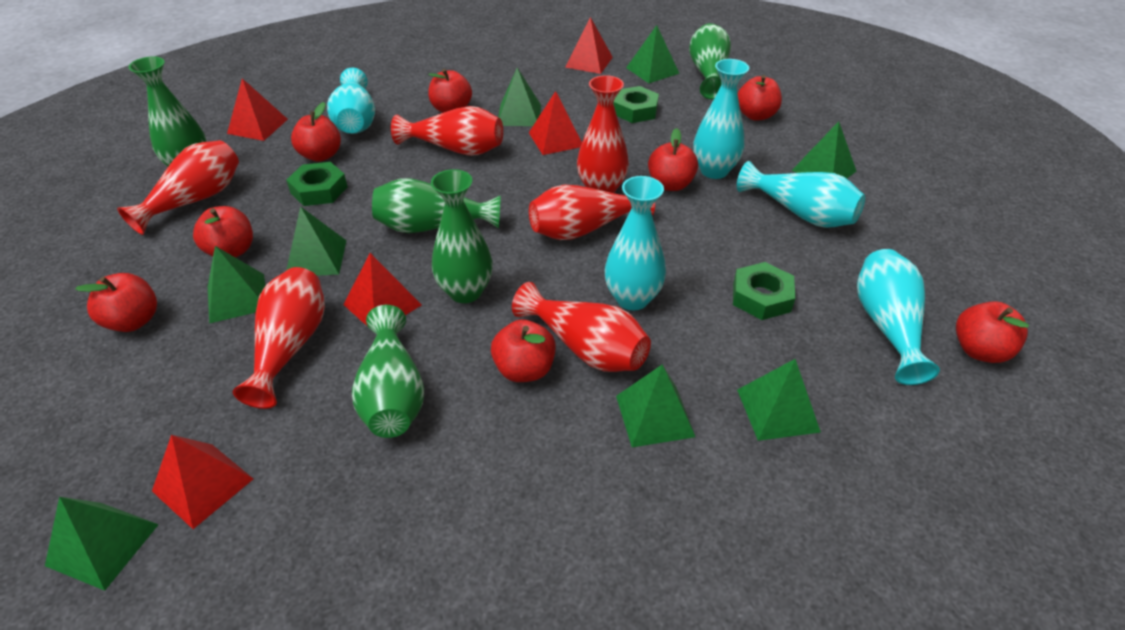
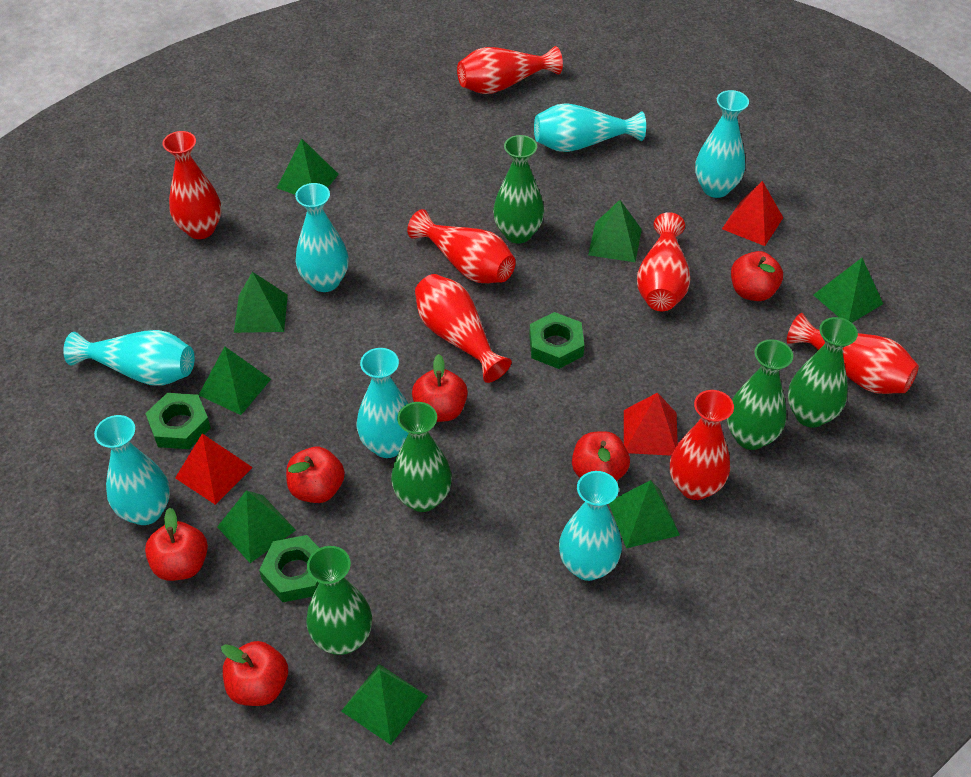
red apple: [75,273,157,332] [193,206,253,258] [291,102,341,162] [428,69,472,113] [491,319,556,382] [648,128,698,191] [738,75,782,121] [956,301,1029,363] = 8 -> [145,508,208,581] [221,641,288,706] [286,447,345,503] [412,354,468,422] [572,431,630,481] [731,251,783,301] = 6
red pyramid: [152,435,253,529] [227,79,288,141] [343,253,422,327] [529,91,582,155] [565,17,613,74] = 5 -> [175,433,253,505] [624,392,678,456] [722,181,783,246] = 3
red vase: [117,140,239,235] [233,267,325,409] [391,106,503,156] [512,282,651,372] [529,184,655,240] [577,75,629,193] = 6 -> [162,131,222,239] [407,209,516,283] [415,274,512,383] [457,46,563,94] [637,212,690,311] [670,390,734,500] [787,313,919,394] = 7
turquoise vase: [327,68,375,134] [605,176,666,311] [693,59,749,179] [737,161,865,228] [857,249,940,385] = 5 -> [63,330,194,385] [94,415,170,525] [295,183,348,292] [357,348,409,458] [534,103,646,152] [559,471,622,581] [695,90,749,198] = 7

